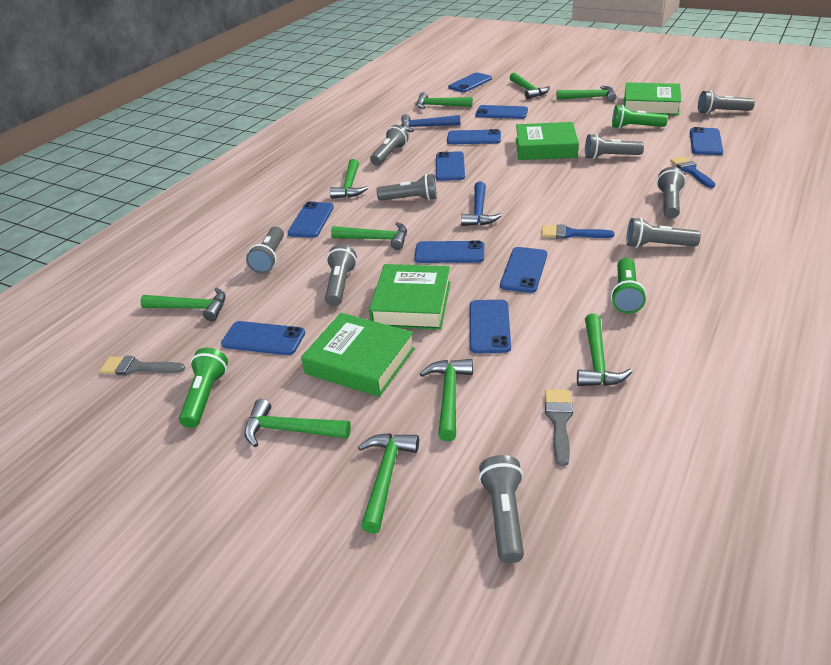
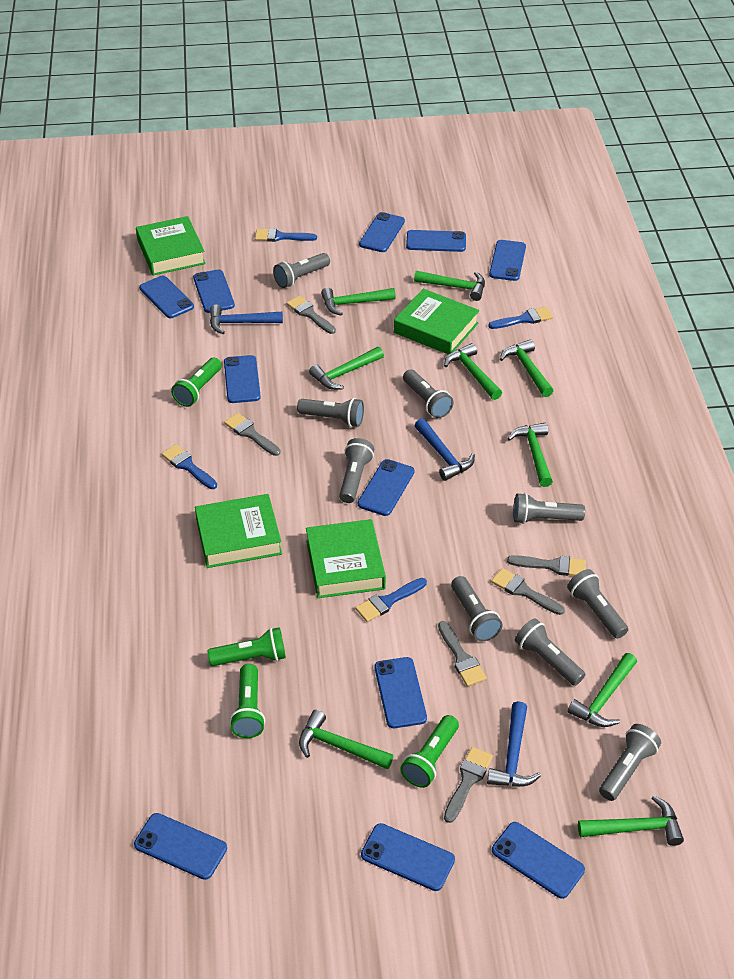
blue brush: [541,224,614,239] [670,156,715,188] = 2 -> [162,444,217,489] [255,228,317,242] [355,578,427,622] [488,306,553,329] = 4
blue hammer: [401,114,460,132] [461,182,502,226] = 2 -> [210,305,283,334] [414,418,475,481] [487,701,541,787] = 3
blue phone: [221,321,305,355] [287,202,334,238] [414,240,484,263] [436,151,465,181] [447,129,501,144] [448,72,492,92] [470,300,511,353] [476,105,528,119] [500,247,547,293] [690,127,723,155] = 10 -> [134,813,227,880] [139,276,194,318] [193,269,235,313] [224,355,261,403] [358,459,414,516] [359,212,405,252] [361,823,455,891] [375,657,427,728] [406,230,466,252] [489,240,526,281] [492,822,585,899] = 11
green flashlight: [179,348,228,428] [611,258,647,314] [612,105,668,129] = 3 -> [171,358,222,407] [207,627,286,666] [230,664,265,738] [400,715,459,788] = 4
green hammer: [140,288,226,321] [244,399,351,447] [330,159,368,199] [331,222,407,250] [358,433,419,534] [417,92,473,109] [420,359,473,441] [510,73,550,99] [556,86,617,102] [577,313,632,386] = 10 -> [299,710,393,770] [309,347,384,390] [321,287,396,315] [414,271,485,301] [444,343,502,400] [500,339,553,397] [507,422,553,487] [567,653,637,727] [578,795,684,846] = 9
grey brush: [99,356,185,375] [545,389,573,466] = 2 -> [224,413,281,456] [286,296,336,334] [438,621,487,686] [444,747,493,823] [491,568,565,615] [507,555,586,576] = 6

